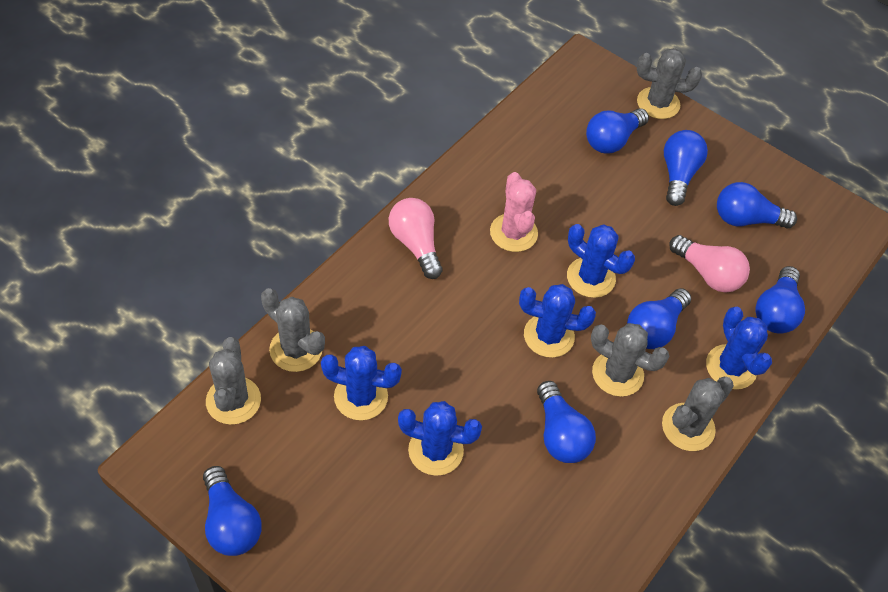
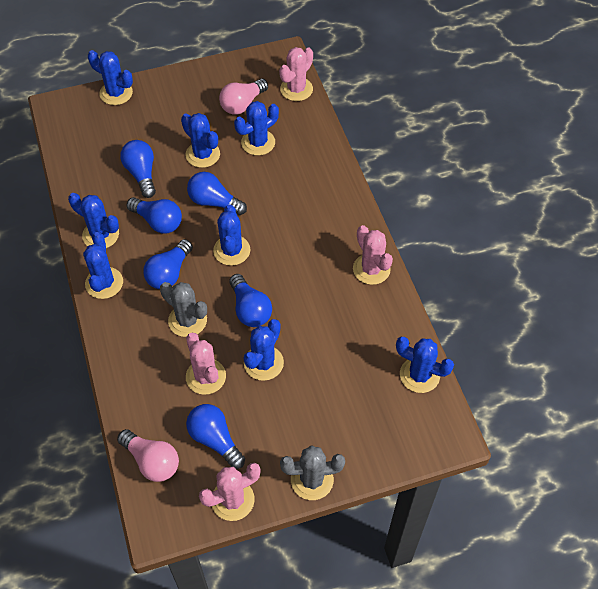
blue cactus: [321,346,402,420] [398,401,482,476] [519,284,596,358] [567,224,635,298] [706,307,772,390] = 5 -> [68,193,119,248] [83,232,123,299] [88,50,133,105] [181,113,220,168] [213,205,251,266] [234,101,279,155] [244,319,284,381] [396,337,454,393] = 8
blue light bulb: [203,466,262,556] [537,381,596,463] [586,108,649,154] [627,288,691,349] [664,130,708,206] [717,182,797,228] [755,266,805,334] = 7 -> [120,140,156,198] [127,197,182,234] [143,239,193,289] [186,404,245,469] [187,172,247,215] [229,274,272,327] = 6
grey cactus: [206,337,261,425] [261,288,325,372] [591,323,669,397] [637,48,702,119] [662,377,734,451] = 5 -> [160,282,207,337] [280,445,345,500] = 2
pink cactus: [490,172,538,252] = 1 -> [186,333,226,395] [199,463,261,521] [279,47,313,101] [353,225,393,285] = 4

